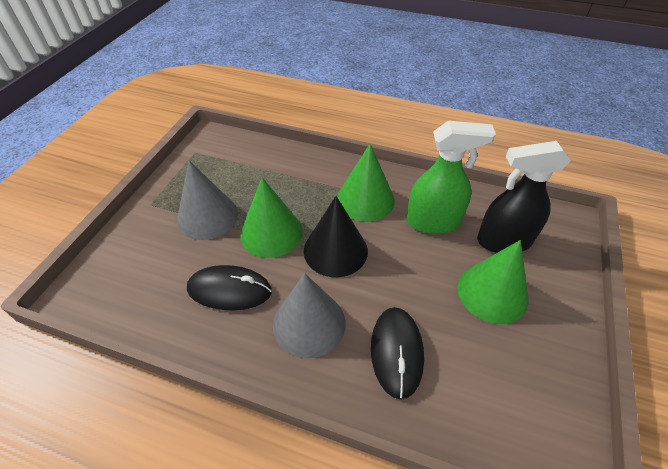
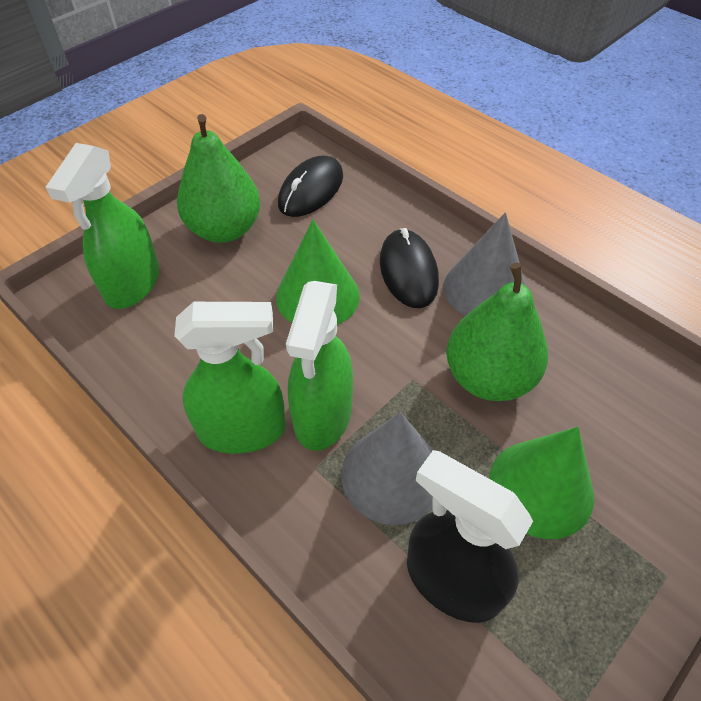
black cone: [304,196,368,277] = 1 -> none = 0
green cone: [240,177,303,258] [337,144,395,222] [457,240,529,324] = 3 -> [276,219,360,325] [489,427,594,539] = 2
green pear: none = 0 -> [177,114,260,243] [446,263,548,401] = 2
green spray bottle: [406,121,496,234] = 1 -> [46,143,159,309] [174,302,286,454] [286,281,353,451] = 3

